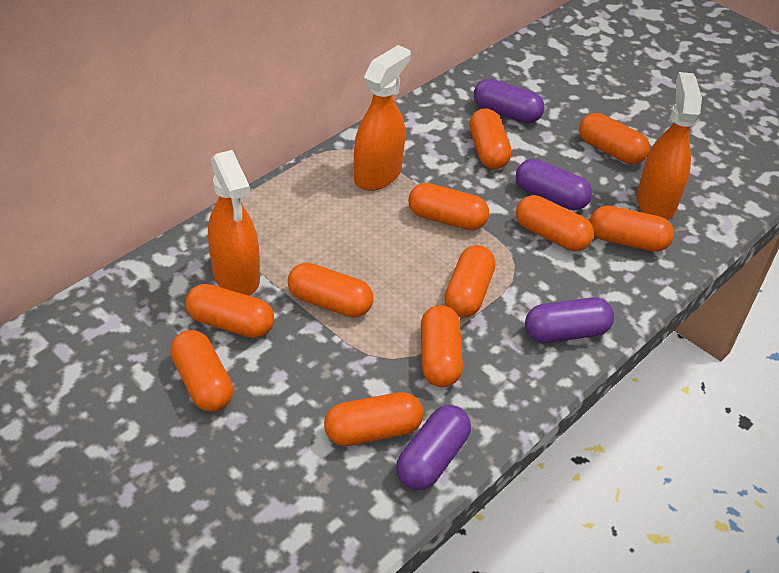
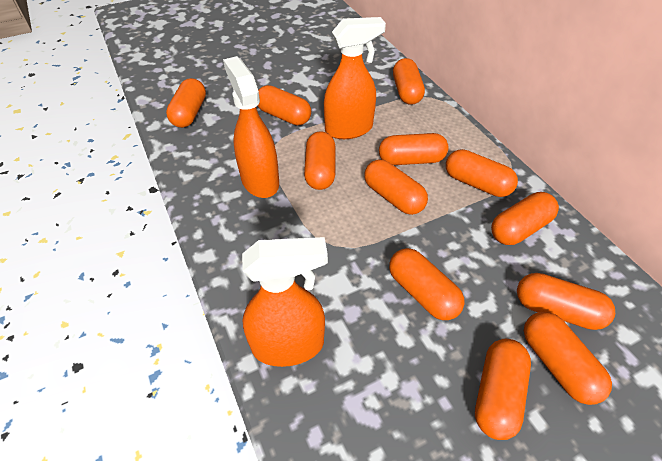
orange capsule: [170,330,233,412] [186,284,274,338] [288,263,373,317] [324,392,424,446] [408,183,489,230] [421,305,463,387] [444,245,496,317] [469,108,512,169] [516,195,594,251] [579,113,650,164] [590,205,674,252] = 11 -> [166,78,206,128] [258,85,311,125] [304,131,336,190] [364,159,428,215] [379,133,449,165] [389,248,465,320] [393,58,425,105] [446,149,518,197] [475,339,531,440] [491,192,559,245] [517,273,615,330] [524,312,612,405] = 12
purple capsule: [396,405,471,490] [474,79,544,123] [516,159,592,210] [525,298,614,343] = 4 -> none = 0

